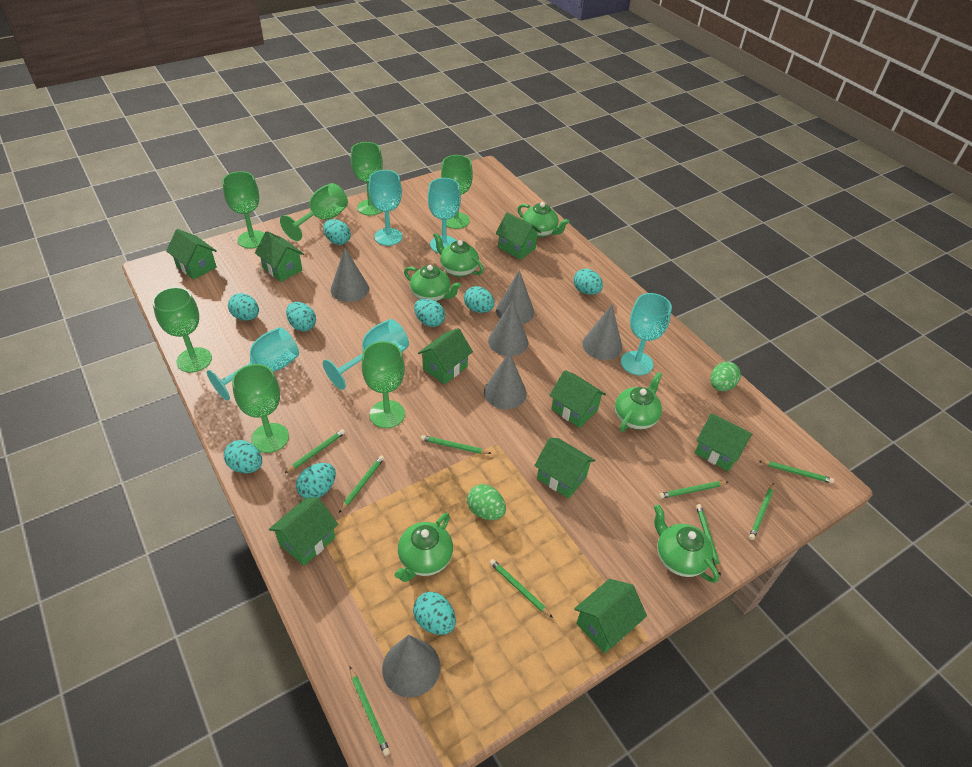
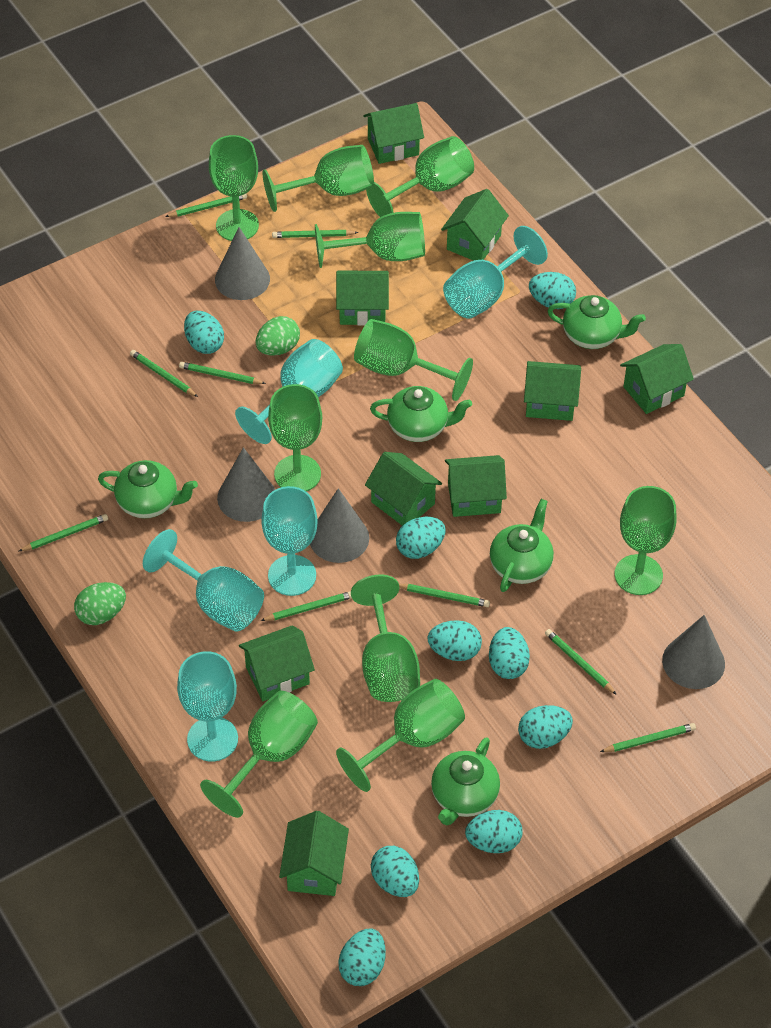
green goblet: [152,287,212,373] [222,171,264,249] [232,364,289,453] [280,183,348,241] [351,142,383,216] [362,341,405,428] [441,155,473,229] = 7 -> [200,691,318,818] [209,135,259,241] [263,145,374,212] [268,384,322,491] [315,212,425,268] [336,679,465,792] [351,575,420,702] [354,319,473,401] [366,136,474,217] [615,486,676,595] = 10
green teapot: [395,513,453,582] [404,265,461,301] [433,233,484,277] [518,202,569,238] [615,372,662,432] [654,504,719,583] = 6 -> [98,460,198,518] [370,386,472,442] [431,737,500,826] [490,499,554,592] [548,295,646,349] = 5
grey cone: [331,247,369,302] [382,635,440,698] [484,352,527,409] [488,300,528,356] [496,270,534,324] [582,305,622,360] = 6 -> [215,227,270,300] [217,447,275,522] [310,488,369,563] [662,615,725,689] = 4

